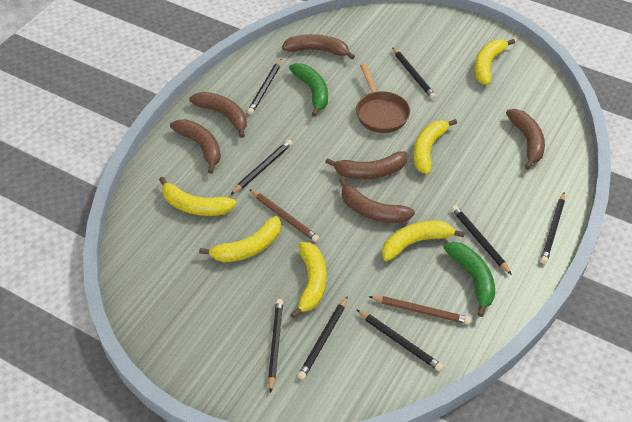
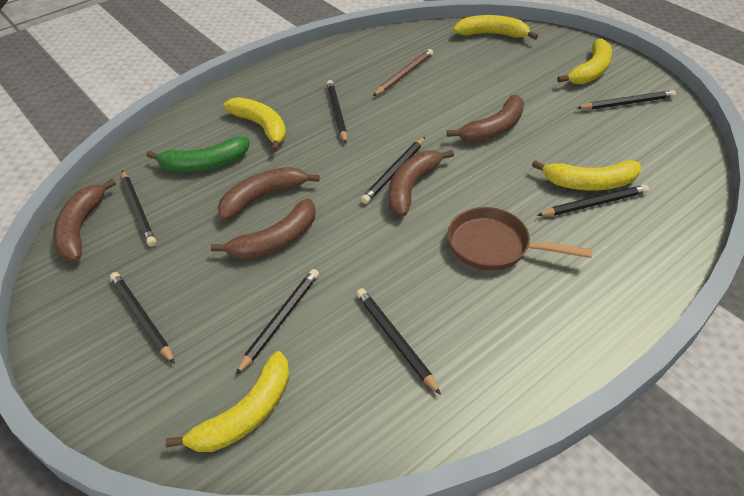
brown banana: [170,119,221,174] [189,92,247,138] [282,34,355,60] [325,151,407,179] [339,178,415,223] [506,109,545,169] = 6 -> [53,179,116,261] [211,199,316,259] [218,167,320,221] [388,150,454,217] [447,95,524,142] = 5
brown pencil: [249,189,319,242] [368,296,471,324] = 2 -> [373,49,433,96] = 1
green banana: [289,63,328,117] [443,242,495,317] = 2 -> [146,137,250,172] = 1
yellow banana: [159,177,236,216] [199,216,281,262] [290,242,327,318] [382,221,465,261] [413,119,457,175] [474,39,515,85] = 6 -> [166,351,290,452] [223,97,286,152] [453,15,538,40] [532,160,641,190] [557,39,612,84] = 5

